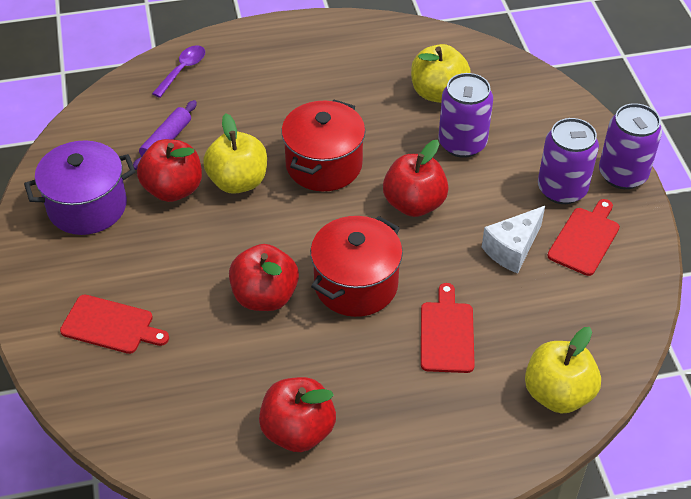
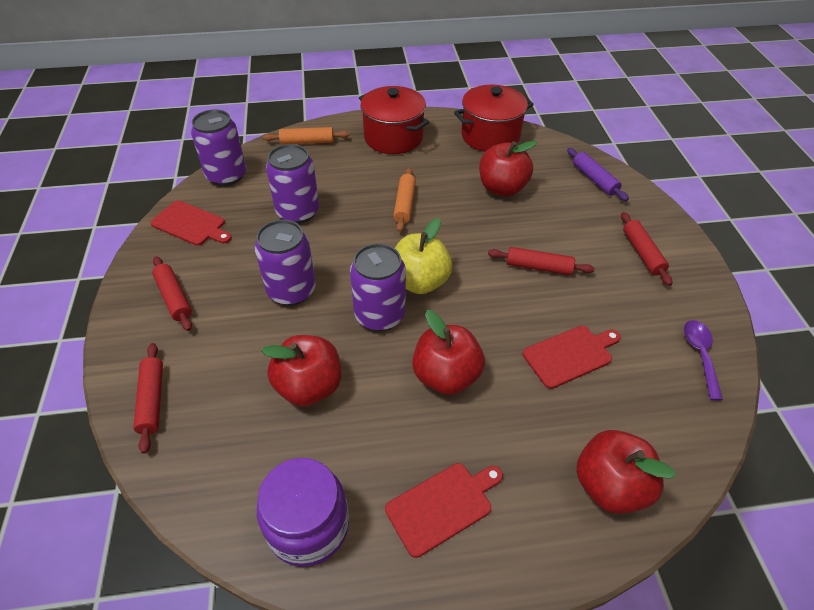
orange rolling pin: none = 0 -> [263,127,349,145] [393,168,416,232] = 2
purple can: [439,73,493,158] [538,118,599,204] [599,103,662,189] = 3 -> [191,109,246,186] [255,220,316,306] [266,144,319,224] [350,243,406,331] = 4
purple jar: none = 0 -> [257,458,349,567] = 1
purple pot: [24,140,136,235] = 1 -> none = 0
red rolling pin: none = 0 -> [133,343,163,454] [152,256,192,331] [488,247,595,275] [621,212,672,286] = 4
white cheese: [482,206,545,274] = 1 -> none = 0
yellow apple: [203,114,267,194] [411,44,471,103] [525,327,601,413] = 3 -> [395,218,452,294] = 1

